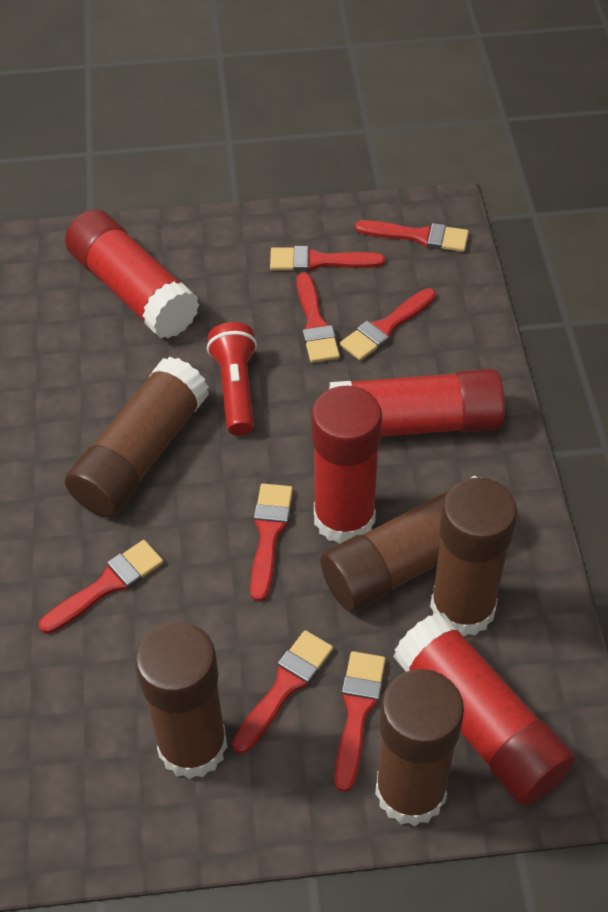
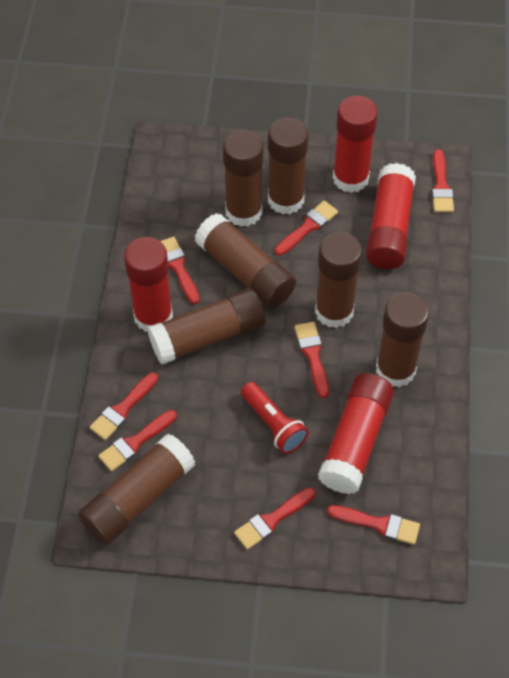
brown glue stick: [65,357,209,517] [135,622,227,779] [321,476,481,612] [375,669,464,826] [430,478,517,637] = 5 -> [78,433,195,545] [147,289,266,365] [195,213,296,308] [223,130,264,227] [268,117,308,214] [315,232,362,328] [376,292,429,388] = 7

